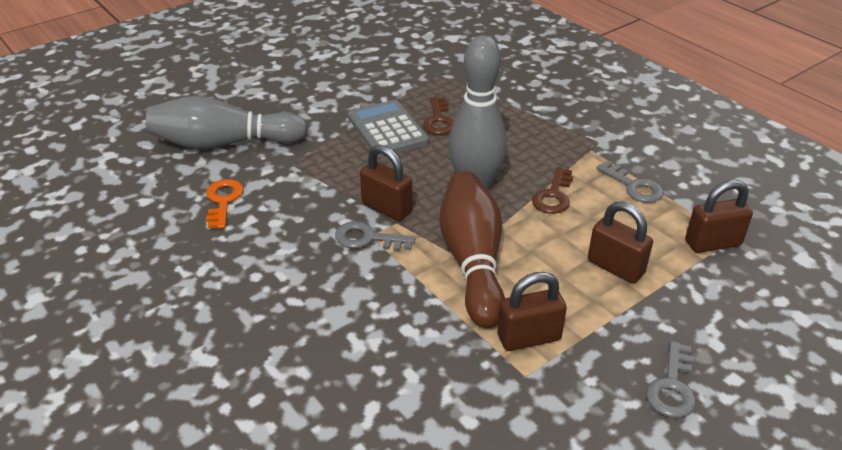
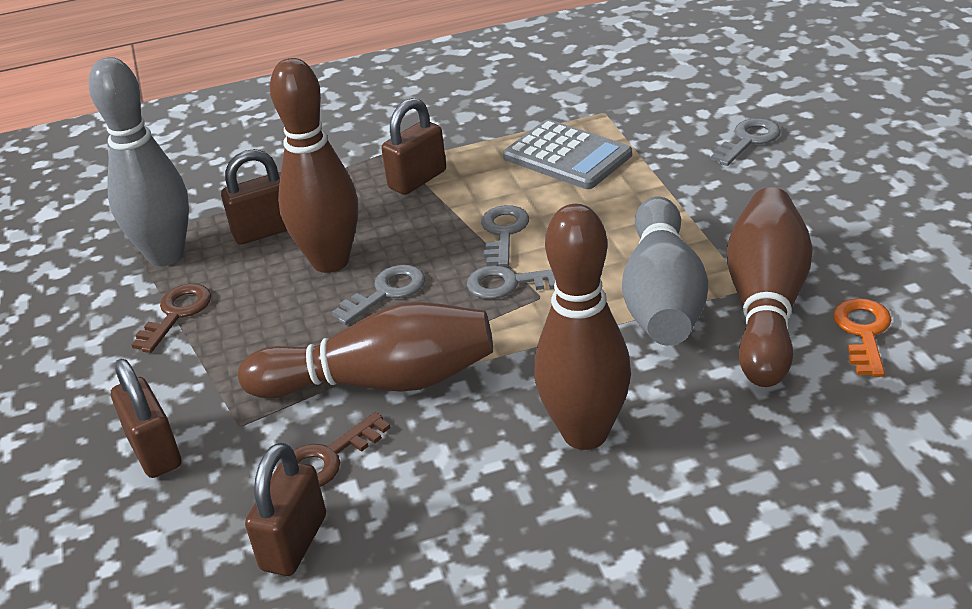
brown bowling pin: [439,171,505,328] = 1 -> [238,302,493,398] [270,58,358,273] [534,204,631,450] [727,187,813,387] = 4
grey key: [335,221,415,251] [597,161,664,203] [646,341,696,418] = 3 -> [332,265,425,325] [467,265,556,299] [481,205,529,266] [711,118,781,166] = 4

